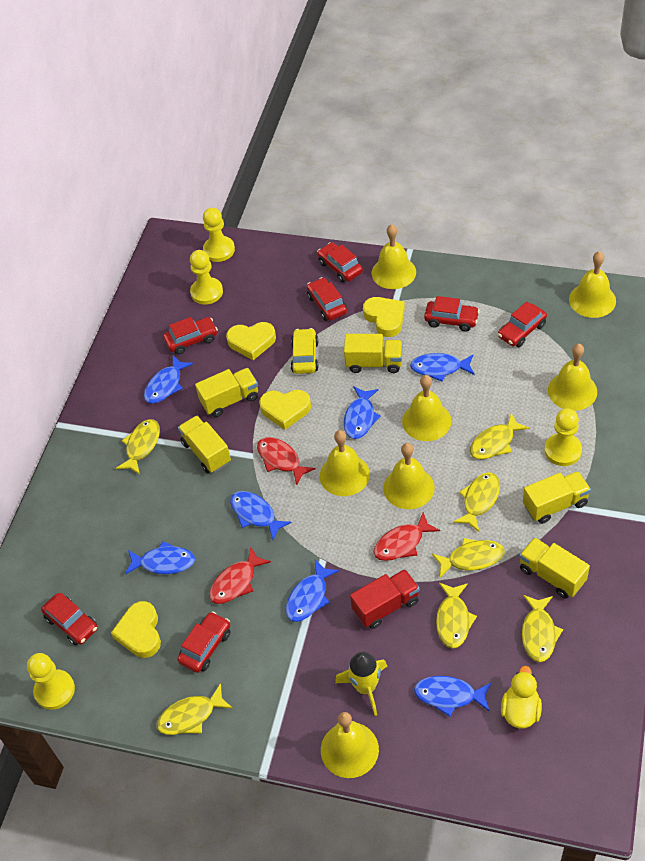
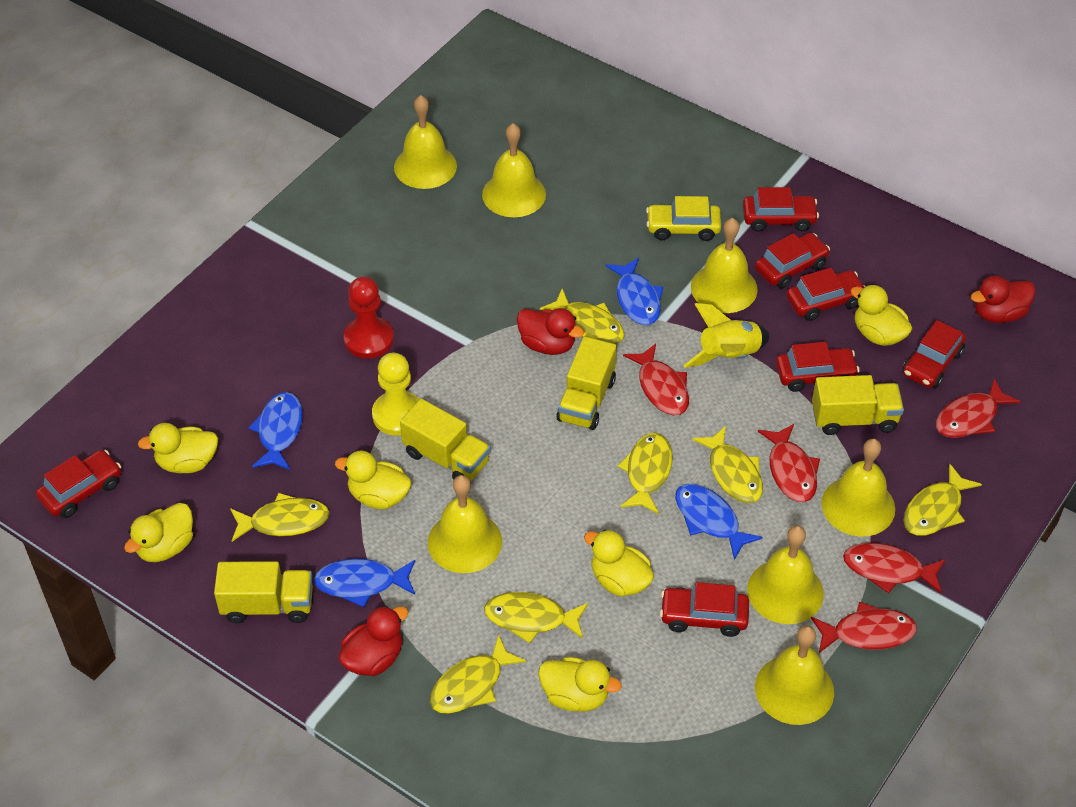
blue fish: [125,541,195,575] [144,355,193,404] [230,491,292,540] [286,560,339,622] [344,386,381,439] [410,353,474,382] [414,676,491,717] = 7 -> [249,392,303,470] [314,559,415,607] [606,258,663,325] [675,484,763,560] = 4
red duck: none = 0 -> [338,606,408,676] [517,308,584,355] [971,276,1036,323] = 3
red fish: [209,547,271,604] [257,437,316,485] [374,512,440,561] = 3 -> [623,343,689,415] [758,424,820,502] [811,602,917,653] [843,543,946,593] [936,379,1021,438] = 5
red pawn: none = 0 -> [344,276,394,359] = 1
red truck: [350,569,420,629] = 1 -> none = 0
yellow duck: [501,666,542,729] = 1 -> [124,503,193,562] [138,423,218,473] [335,451,412,509] [538,657,621,712] [584,529,654,597] [851,284,912,346] = 6
yellow heart: [111,601,161,658] [226,322,276,360] [259,390,311,430] [363,297,405,337] = 4 -> none = 0
yellow pawn: [27,653,75,710] [190,250,223,305] [203,208,235,262] [544,408,582,466] = 4 -> [372,353,420,436] = 1
yellow truck: [178,416,231,473] [195,368,258,417] [344,334,403,373] [519,537,590,598] [523,471,591,524] = 5 -> [214,561,313,623] [400,399,491,481] [557,336,617,430] [812,375,904,435] = 4

